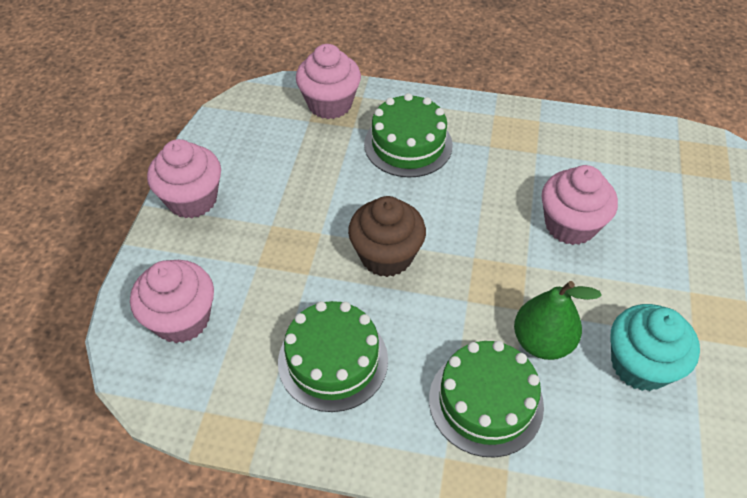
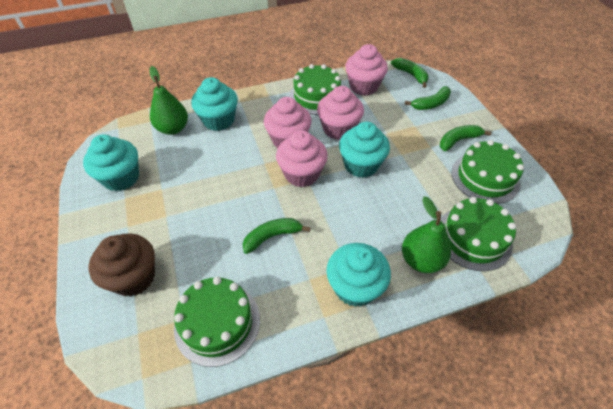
green banana: none = 0 -> [242,218,310,254] [391,58,429,88] [405,86,451,110] [440,125,491,151] = 4
green cake: [278,301,388,412] [364,93,453,178] [429,341,544,457] = 3 -> [174,277,260,367] [289,64,341,115] [440,197,516,271] [452,140,524,204] = 4
green pear: [514,281,602,360] = 1 -> [149,66,188,135] [402,196,451,273] = 2
turquoise cupcake: [611,304,700,391] = 1 -> [83,134,139,191] [191,77,238,131] [326,243,391,307] [339,122,390,178] = 4

